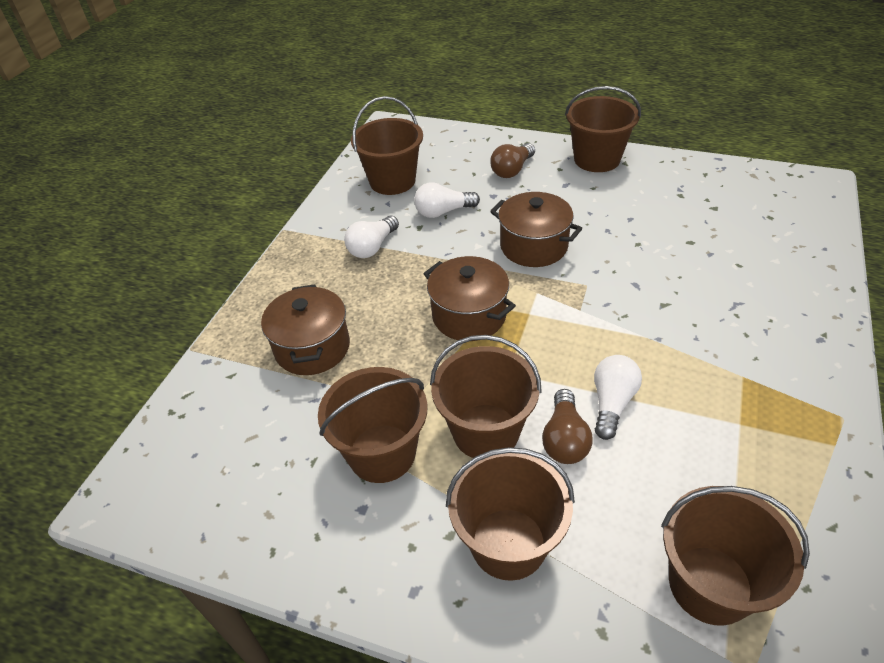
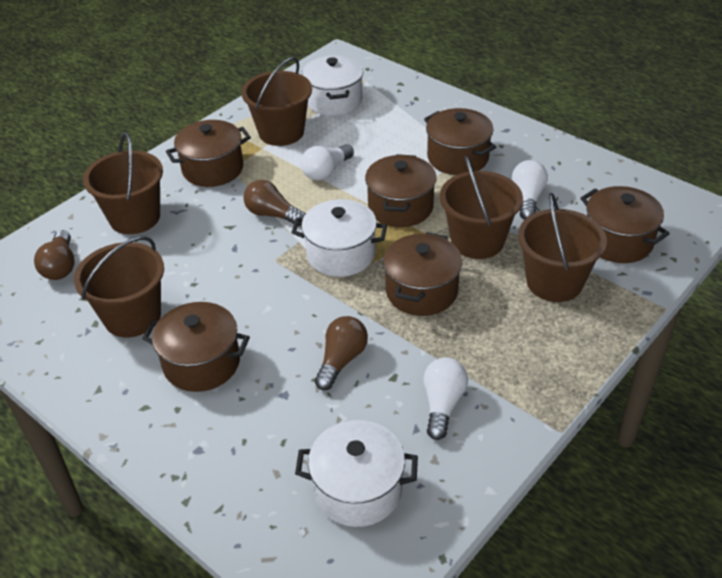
brown bucket: [318,367,427,483] [351,96,423,195] [430,335,542,458] [446,447,575,581] [565,86,641,172] [661,486,810,626] = 6 -> [74,236,164,337] [83,132,163,234] [241,57,312,146] [440,156,523,259] [518,193,607,302] = 5
brown light bulb: [490,143,535,178] [542,389,593,464] = 2 -> [34,230,75,280] [243,180,305,226] [315,316,368,390] = 3
brown pot: [261,284,350,375] [424,256,516,341] [490,192,582,267] = 3 -> [142,302,250,392] [166,120,251,187] [365,154,437,227] [383,232,462,316] [424,108,496,175] [581,186,670,263] = 6
white pot: none = 0 -> [291,199,387,277] [295,420,418,527] [302,55,363,116] = 3

